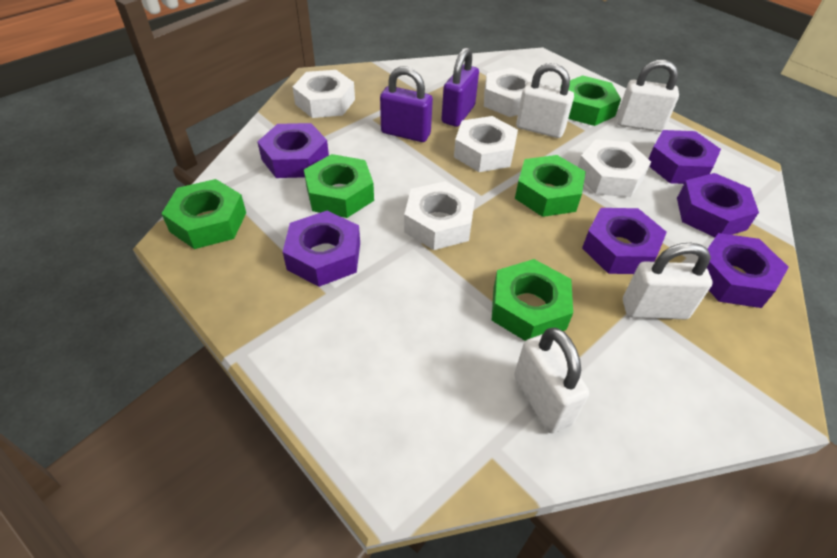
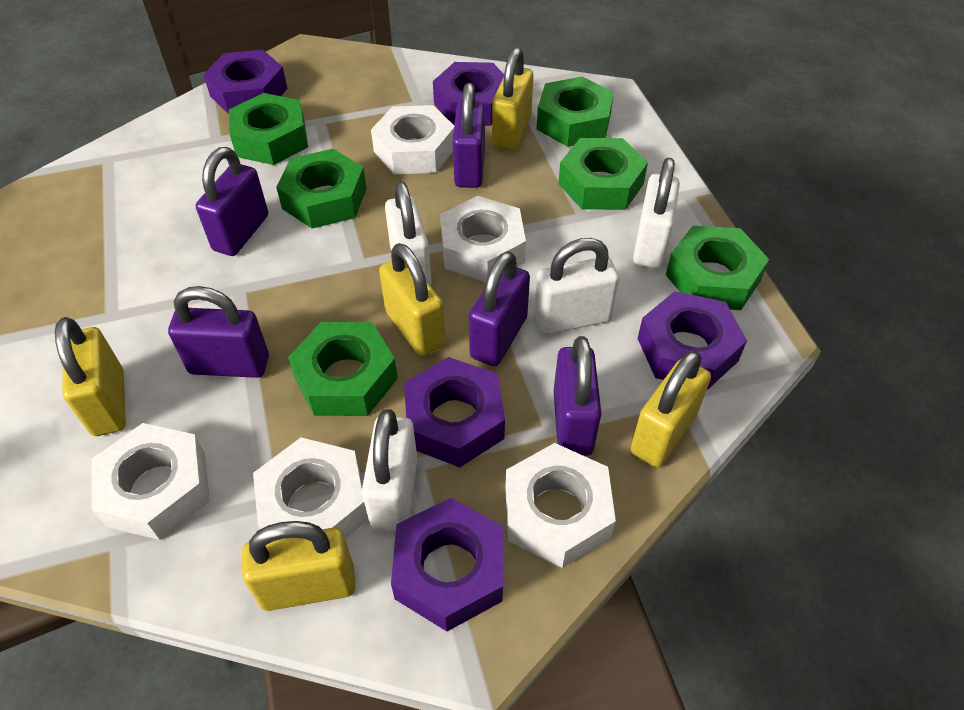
green nut: [161,179,246,249] [304,154,374,218] [491,259,573,341] [515,155,586,217] [560,75,621,126] = 5 -> [229,93,308,165] [276,149,367,229] [288,322,398,416] [537,76,614,147] [558,138,648,210] [666,225,769,310] = 6
purple nut: [257,123,329,178] [283,211,360,287] [582,208,667,274] [649,130,721,184] [677,173,759,237] [707,233,789,308] = 6 -> [203,49,288,114] [391,497,503,631] [404,357,505,467] [433,62,504,126] [637,291,747,390] = 5
purple padlock: [380,67,433,142] [441,47,479,127] = 2 -> [168,286,269,378] [196,147,268,256] [453,83,485,188] [469,251,530,366] [554,336,602,456] = 5
yellow padlock: none = 0 -> [55,317,126,436] [242,521,356,611] [379,243,446,357] [492,47,533,150] [630,350,711,467] = 5

